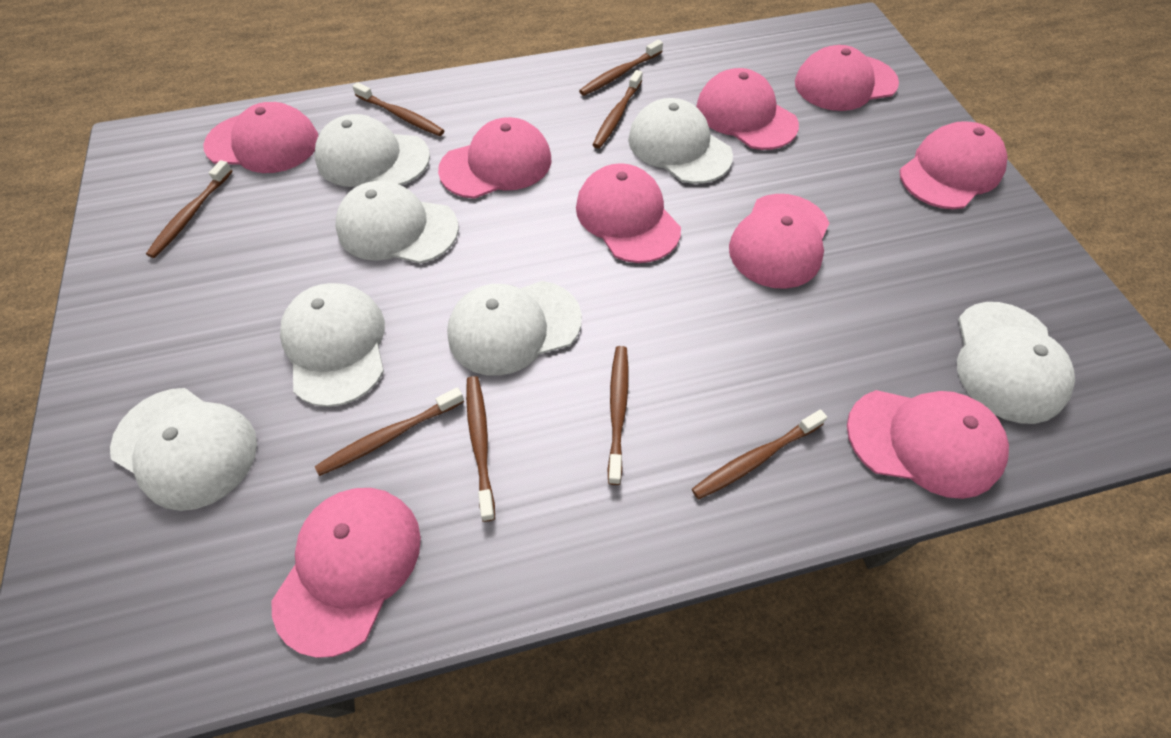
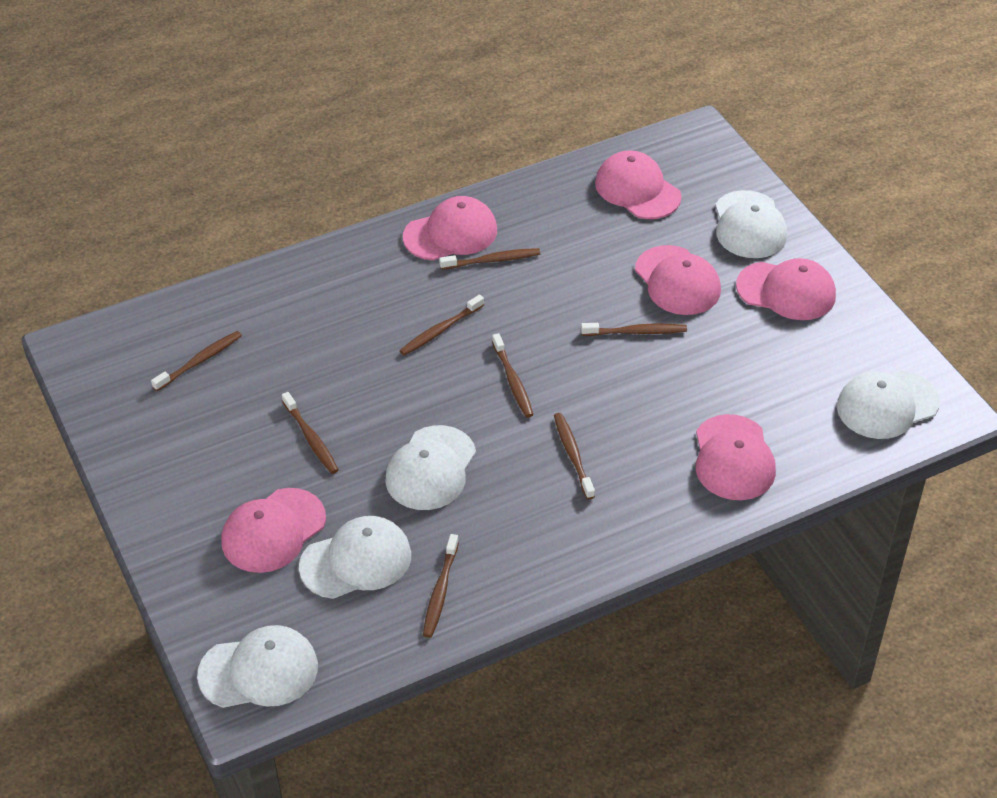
pink cap: [204,102,318,173] [271,488,421,658] [438,117,552,199] [576,163,681,263] [696,68,799,150] [729,194,829,289] [795,45,899,111] [847,390,1009,499] [899,121,1008,209] = 9 -> [221,488,326,573] [403,196,497,261] [595,150,682,219] [635,245,721,315] [696,414,776,500] [736,258,836,320] = 6
white cap: [110,388,257,511] [280,283,385,407] [315,114,430,187] [335,180,459,264] [447,281,582,376] [628,98,733,184] [957,302,1075,424] = 7 -> [197,625,318,708] [299,516,411,599] [385,425,476,510] [715,190,787,258] [837,370,940,439] = 5

